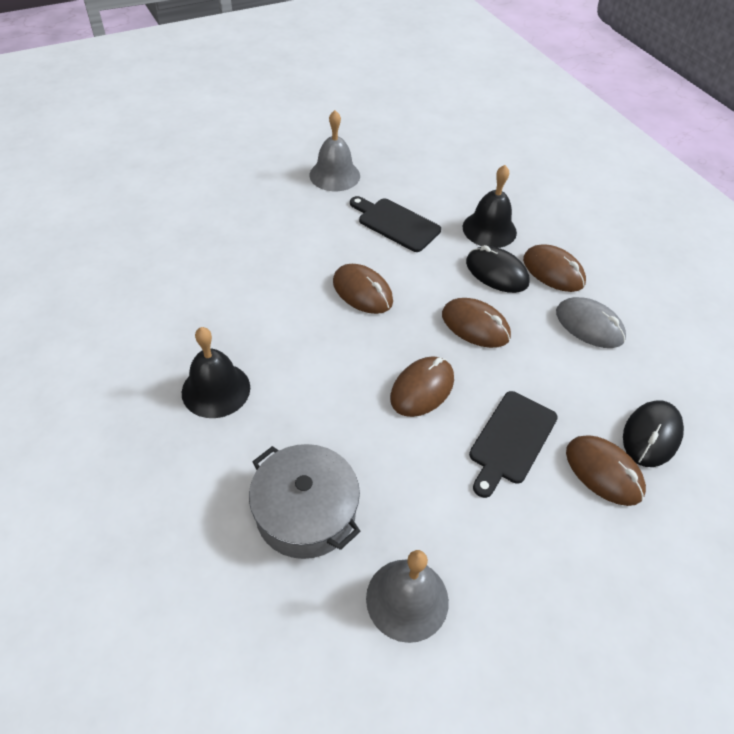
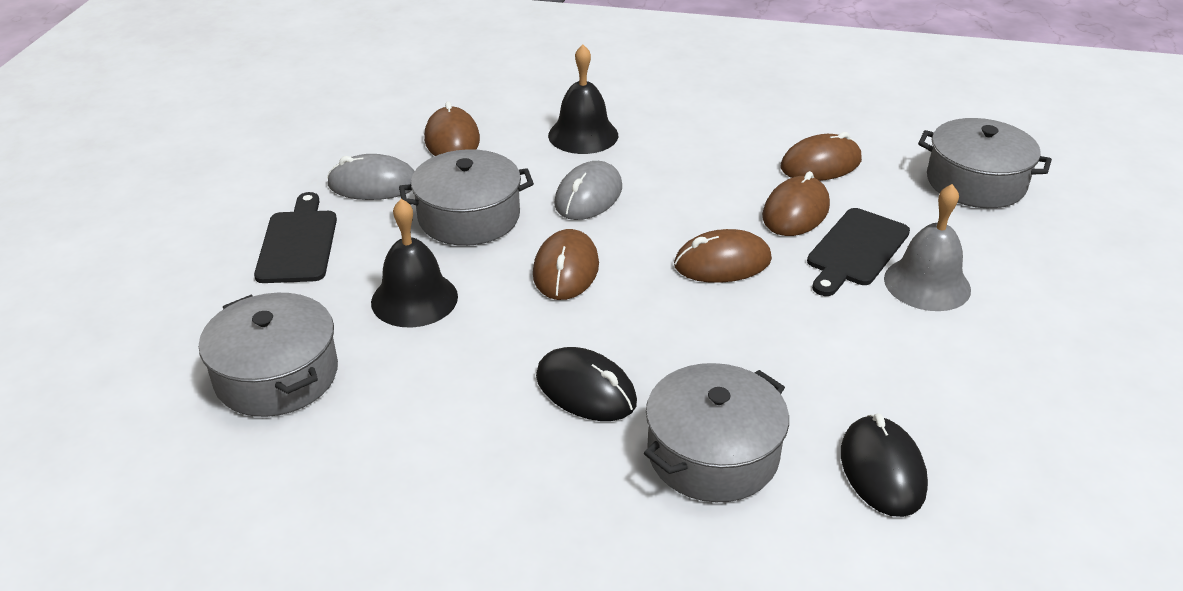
grey bell: [309,110,360,191] [366,550,449,643] = 2 -> [884,184,971,311] = 1
grey mouse: [556,297,626,348] = 1 -> [327,154,415,200] [554,161,622,220] = 2
grey pot: [249,444,361,559] = 1 -> [199,293,338,417] [399,149,534,246] [644,363,789,502] [918,118,1052,208] = 4

